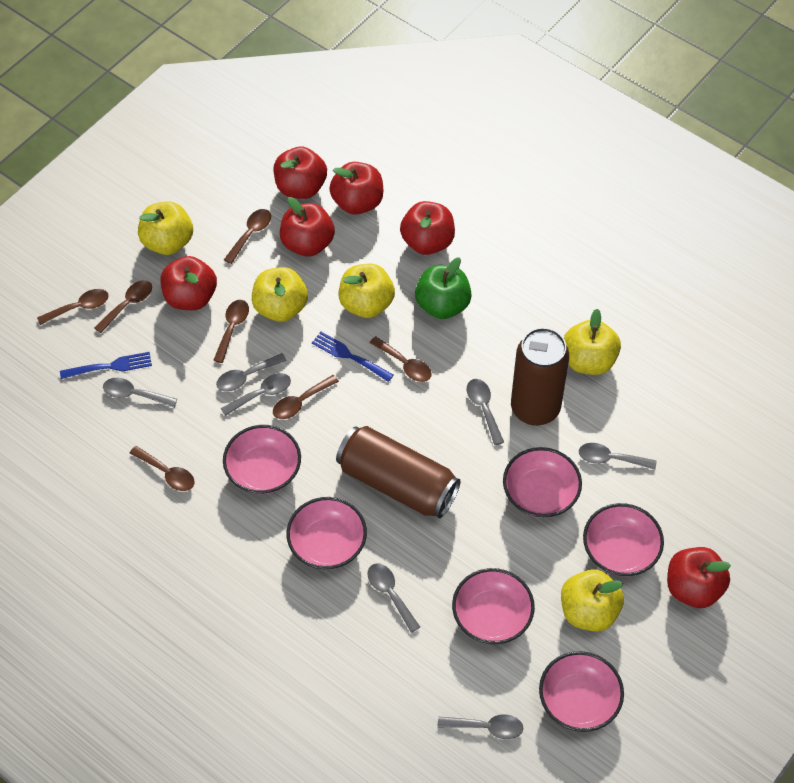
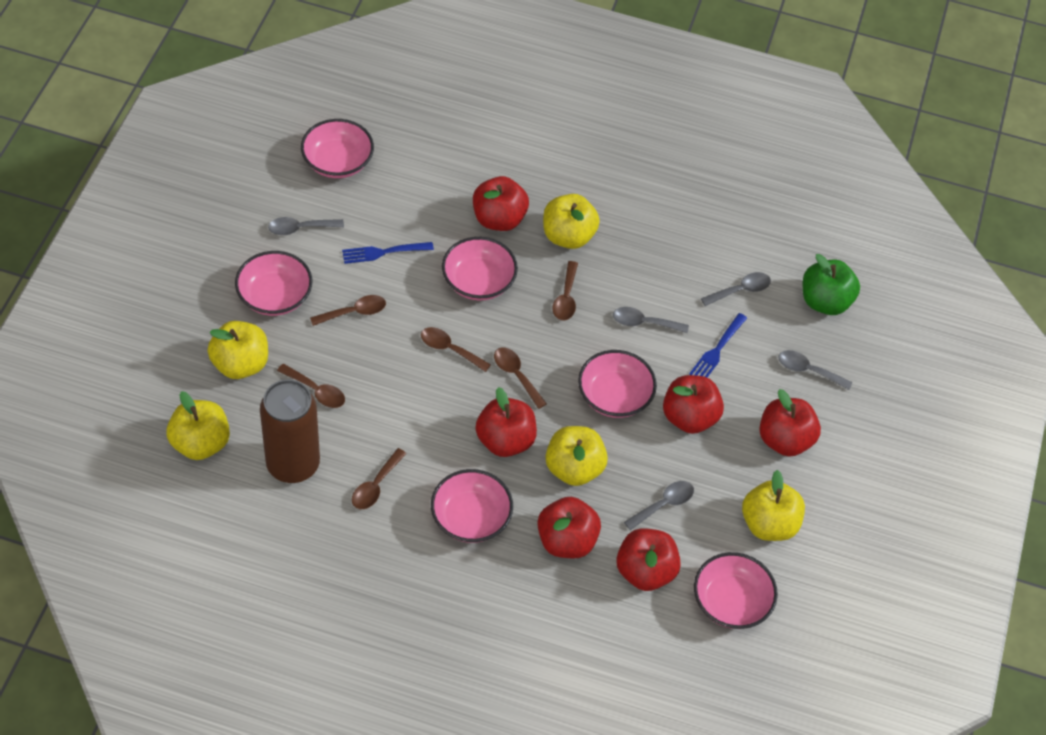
brown can: [336,426,461,518] [511,327,569,426] = 2 -> [260,379,320,483] = 1
brown spoon: [37,289,109,325] [94,280,152,333] [130,446,195,491] [213,300,249,363] [224,209,271,264] [273,375,339,419] [370,336,432,382] = 7 -> [277,364,345,408] [310,295,386,326] [352,448,407,509] [421,327,491,372] [494,347,547,409] [552,261,578,320] = 6
grey spoon: [103,378,177,407] [216,353,287,392] [220,373,291,416] [367,563,420,633] [438,714,523,739] [467,379,504,445] [579,443,657,469] = 7 -> [268,217,344,235] [613,307,689,333] [624,481,694,530] [701,272,771,306] [778,350,852,390] = 5

